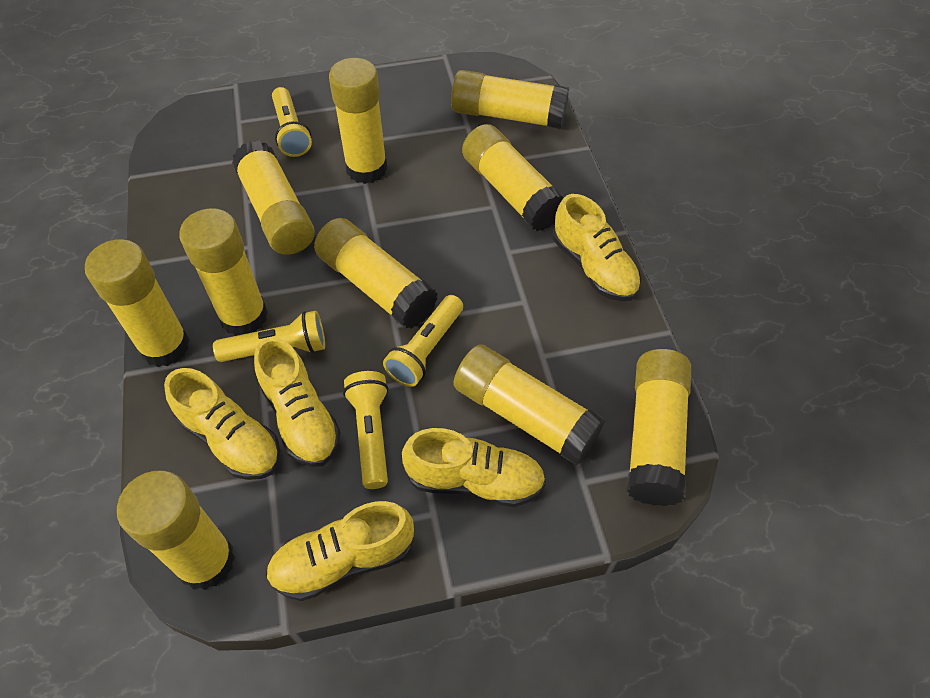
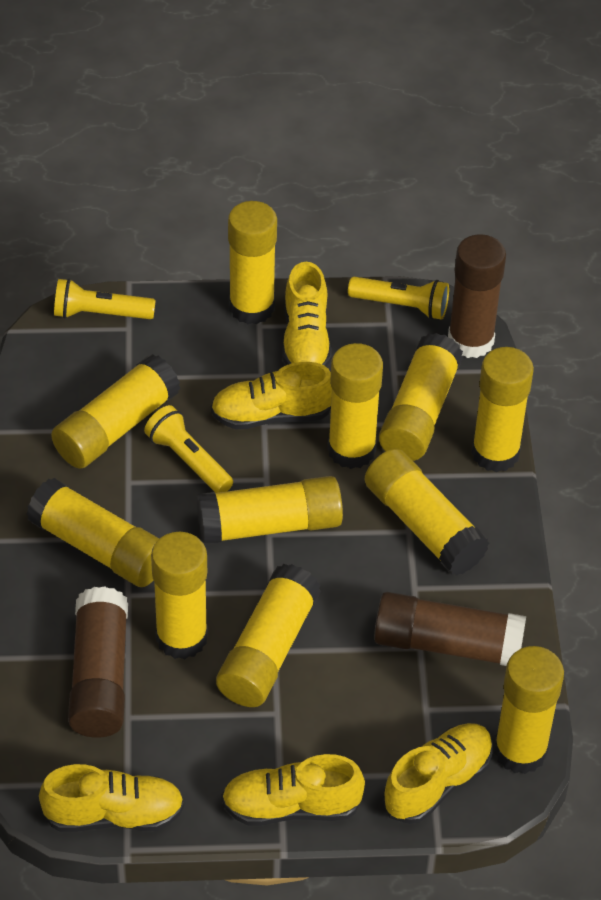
brown glue stick: none = 0 -> [68,586,128,738] [374,592,526,666] [448,234,506,358] = 3
yellow flashlight: [213,311,325,362] [272,87,312,157] [343,371,388,489] [383,295,463,387] = 4 -> [54,278,156,319] [144,405,233,493] [348,277,449,319] = 3
yellow glue stick: [85,239,190,367] [117,471,235,590] [179,208,268,336] [232,141,315,255] [314,218,438,329] [329,58,387,184] [451,70,569,129] [454,344,605,466] [462,124,565,231] [627,349,691,506] = 10 -> [27,478,159,587] [51,354,181,469] [151,532,208,659] [197,476,343,544] [216,564,321,707] [228,201,277,324] [328,343,383,469] [365,449,489,576] [379,333,463,461] [471,347,534,472] [494,646,564,774] = 11

